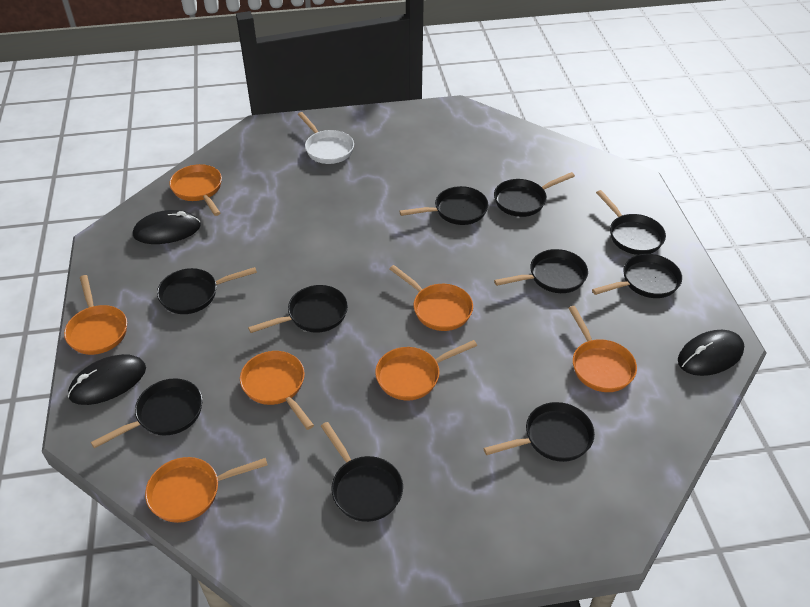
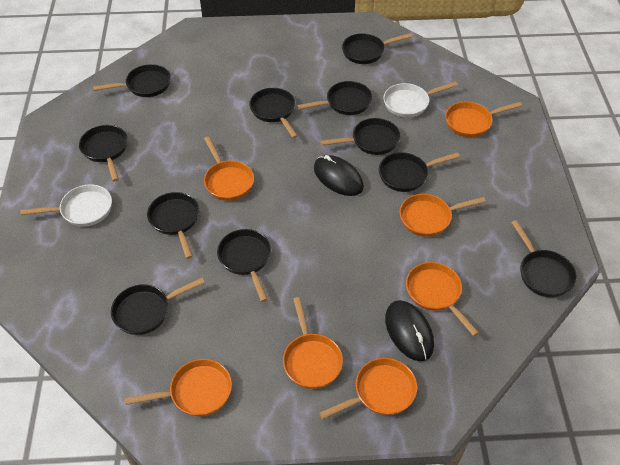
black mouse: [68,354,146,405] [133,210,201,244] [678,330,744,376] = 3 -> [314,155,364,196] [385,300,434,361] = 2
black pan: [91,378,202,448] [157,267,257,314] [248,285,348,333] [321,422,403,522] [399,186,489,225] [483,402,595,462] [494,172,575,217] [494,249,588,293] [592,254,682,298] [596,190,666,255] = 10 -> [79,125,128,181] [93,64,171,97] [111,278,205,335] [147,192,199,259] [217,229,271,302] [249,88,298,138] [297,81,372,115] [320,118,400,155] [342,33,413,64] [379,152,460,192] [511,220,577,298] = 11
white pan: [298,112,354,164] = 1 -> [21,184,112,227] [384,82,458,118] = 2

